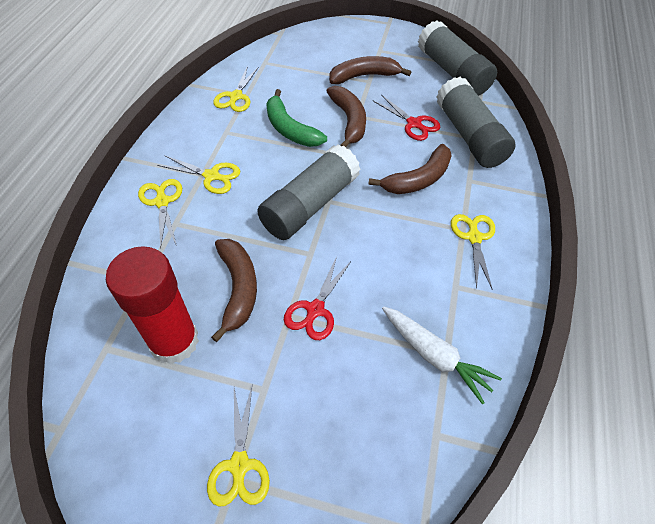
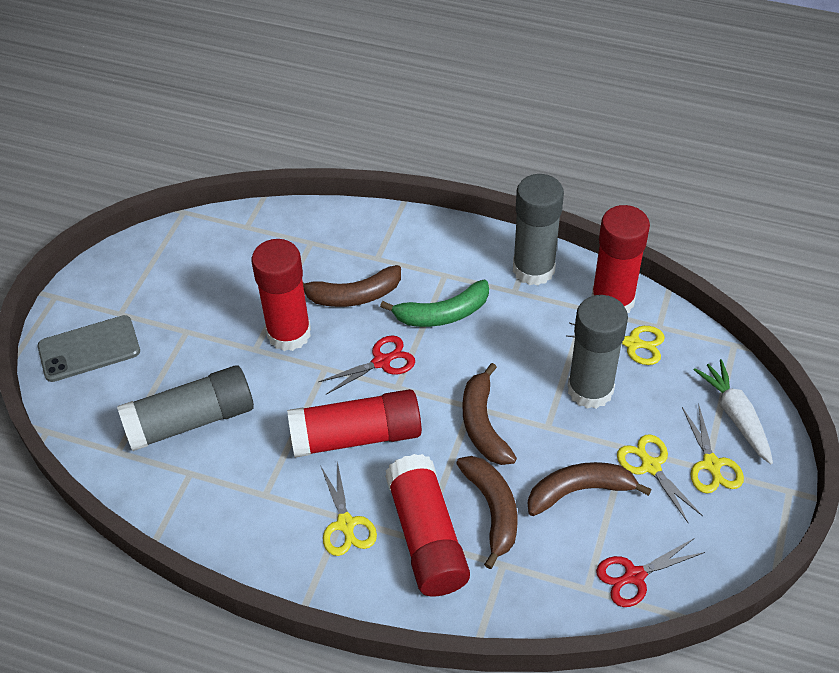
grey phone: none = 0 -> [38,315,140,382] = 1
red glue stick: [106,246,199,364] = 1 -> [252,239,311,351] [287,389,422,458] [385,454,470,596] [592,205,650,313] = 4
yellow scissors: [138,179,182,249] [157,155,240,194] [207,387,270,506] [213,66,258,112] [451,214,495,290] = 5 -> [320,461,377,556] [567,323,665,365] [617,434,703,524] [682,403,744,493] = 4

